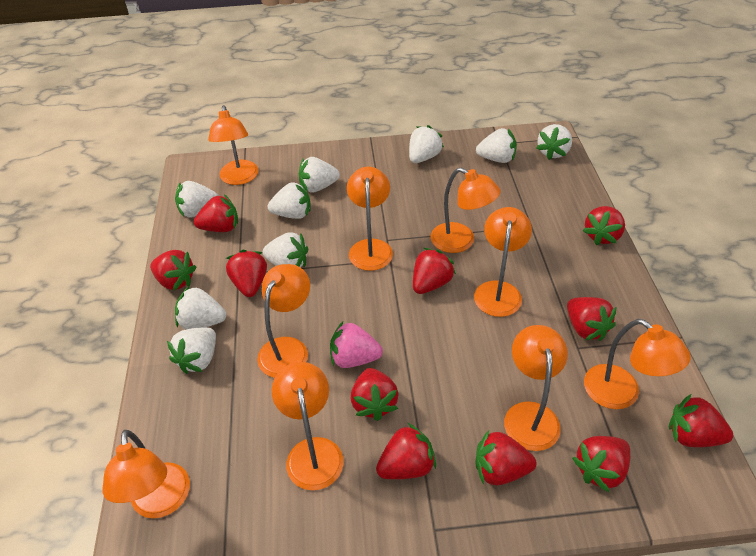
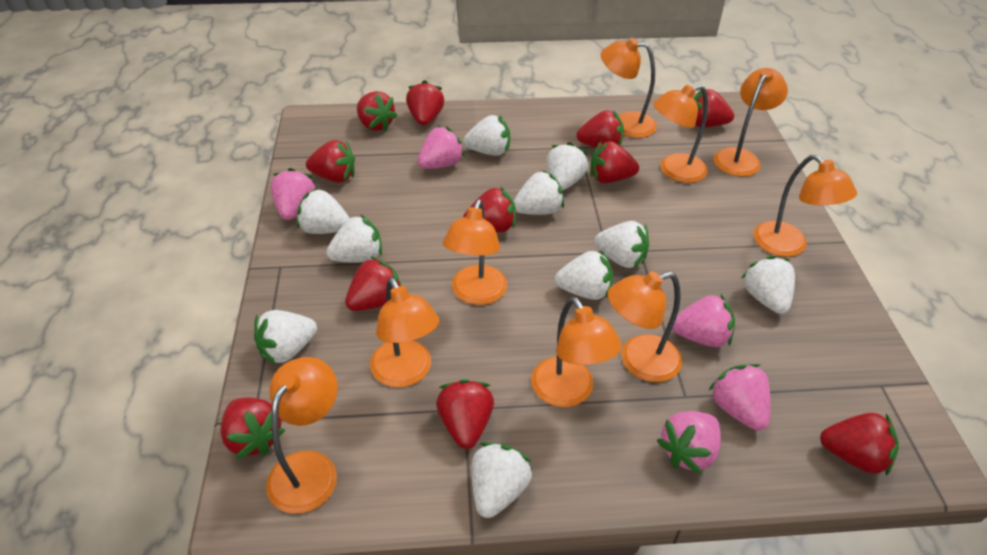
pink strawberry: [330,321,383,368] = 1 -> [271,168,317,220] [418,126,465,169] [657,411,721,474] [672,295,735,347] [708,364,771,431] = 5
white strawberry: [167,327,216,374] [175,181,219,218] [175,286,226,329] [263,232,308,268] [268,181,311,219] [299,157,340,193] [409,125,444,163] [476,128,517,163] [536,124,572,160] = 9 -> [254,310,317,365] [297,188,350,234] [326,214,382,263] [463,115,510,156] [471,442,532,518] [513,170,564,215] [546,142,588,191] [555,250,613,300] [594,221,649,268] [741,256,795,314] = 10

